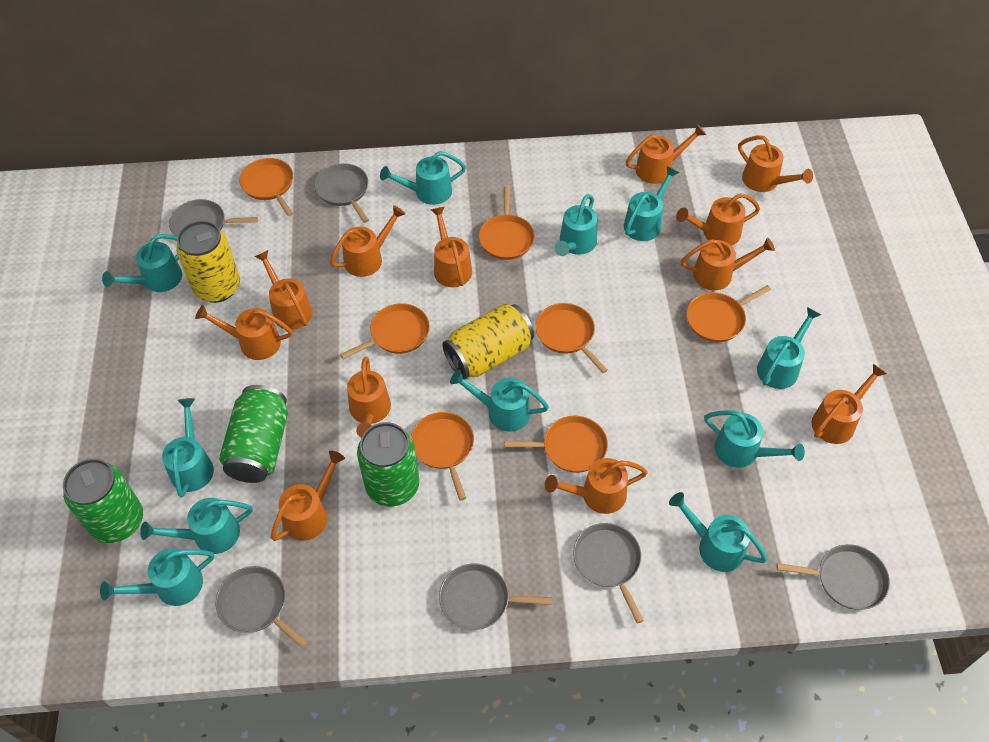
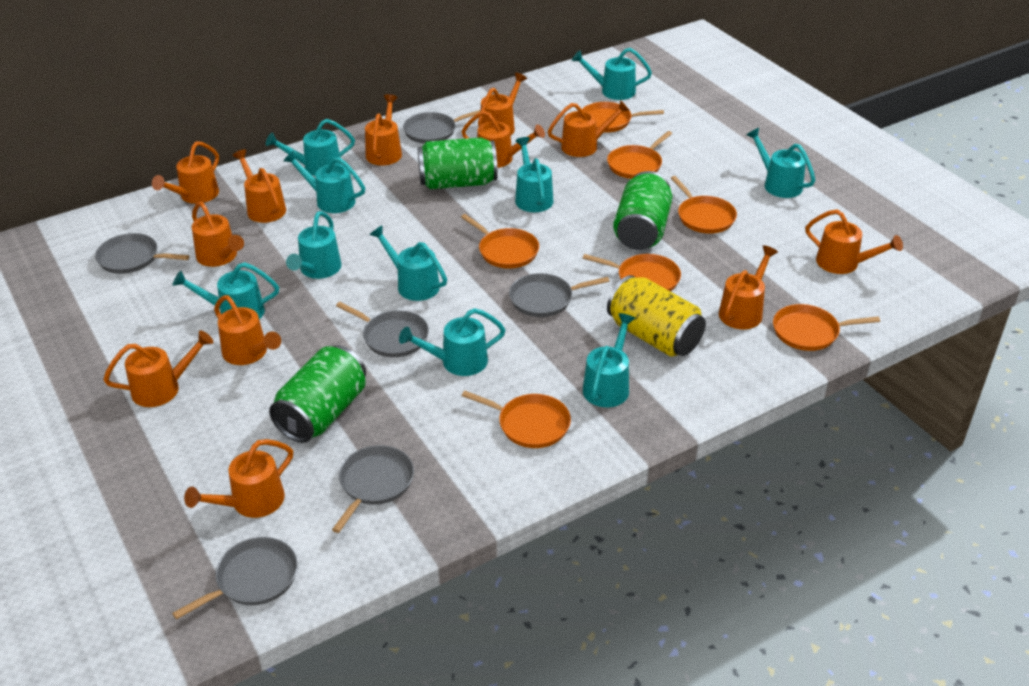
turquoise watering can: [100,548,214,606] [102,234,182,292] [140,498,253,554] [162,398,214,498] [380,151,466,205] [450,370,549,432] [555,194,597,256] [624,166,679,241] [669,492,768,572] [704,410,805,468] [757,307,821,389] = 11 -> [173,262,279,319] [266,119,355,176] [283,150,365,213] [286,211,341,279] [369,225,447,301] [399,308,505,376] [515,137,553,212] [572,48,652,100] [583,313,635,407] [746,128,815,198] = 10
yellow can: [176,221,240,303] [442,304,534,380] = 2 -> [607,275,706,357] = 1

